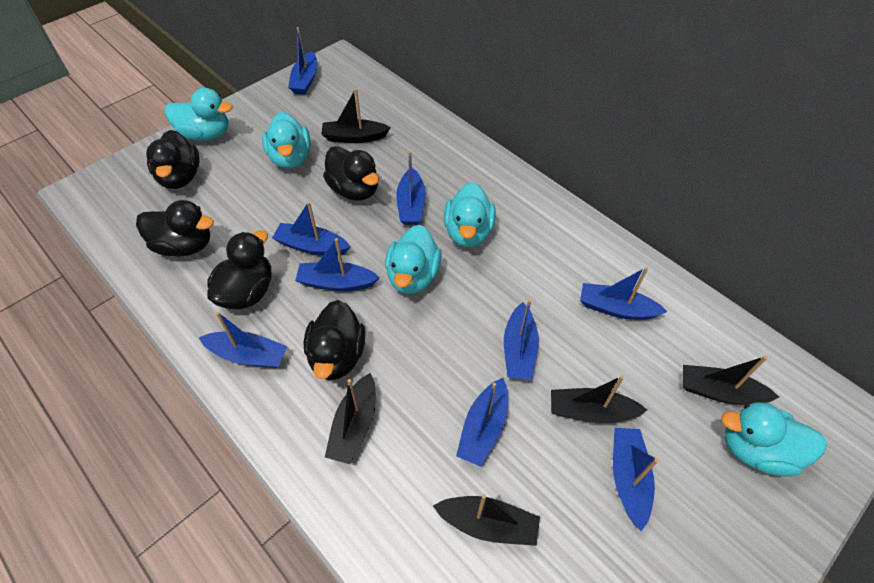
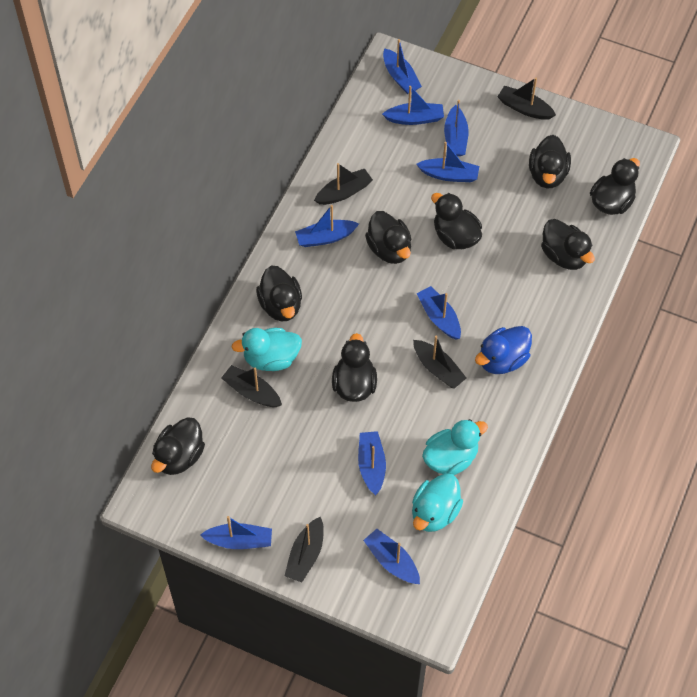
black duck: [136,200,214,257] [146,130,200,189] [207,230,271,309] [303,300,366,380] [323,146,379,201] = 5 -> [151,417,205,475] [256,265,302,322] [332,333,377,402] [365,211,411,264] [431,193,482,249] [529,135,571,188] [541,219,595,270] [590,158,640,215] = 8
blue duck: none = 0 -> [475,326,532,374] = 1
turquoise duck: [165,88,232,141] [262,112,311,169] [385,225,442,294] [444,182,496,247] [721,402,827,477] = 5 -> [232,328,302,371] [412,473,463,532] [422,419,488,475] = 3

